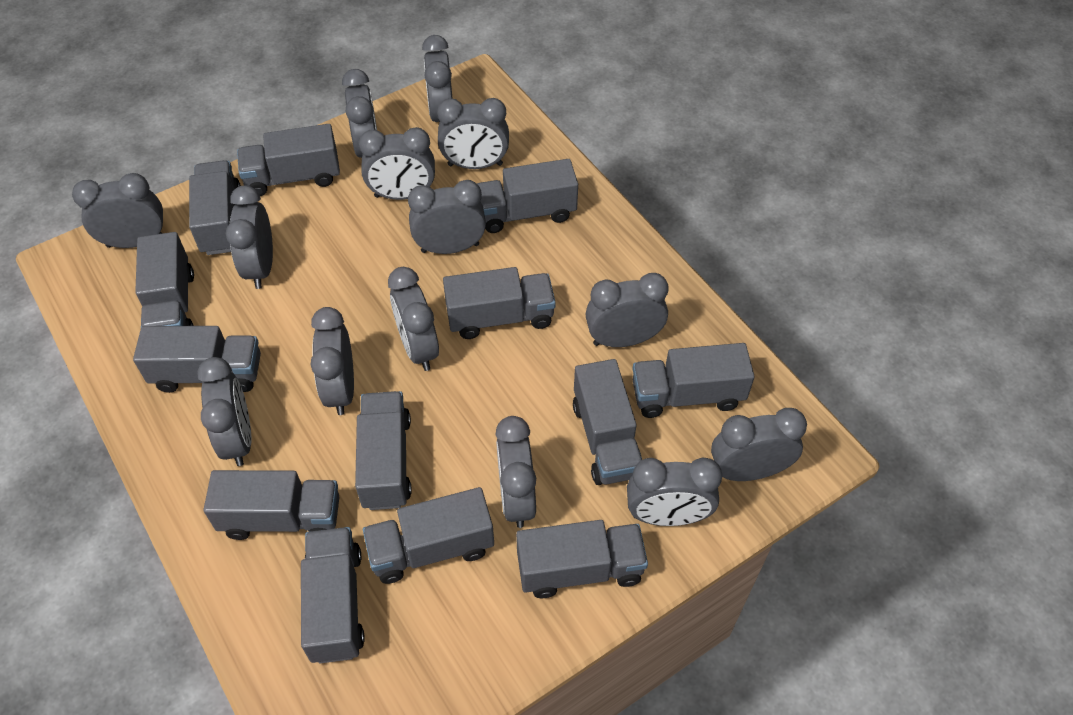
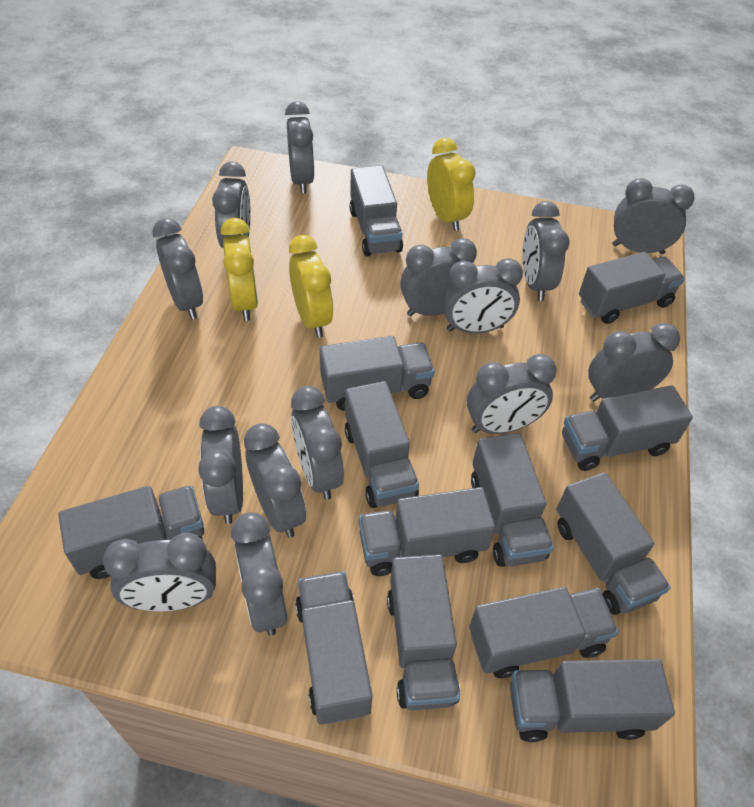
yellow clock: none = 0 -> [221,218,258,321] [289,235,333,338] [427,138,476,231] = 3

